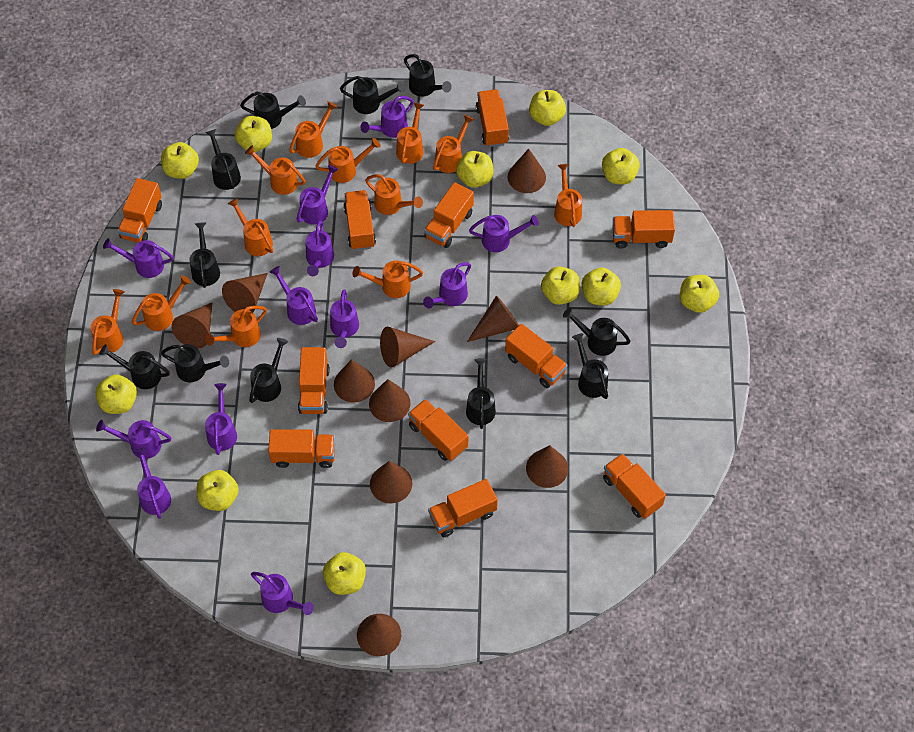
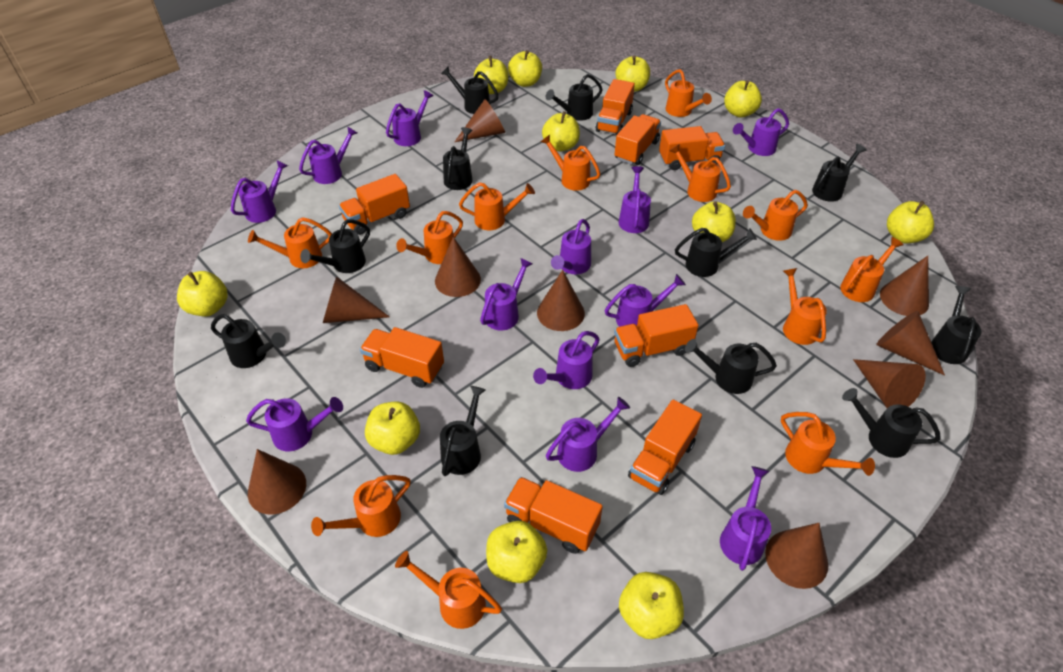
brown cone: [172,302,213,349] [222,273,268,312] [334,359,375,403] [357,614,401,656] [369,379,411,422] [370,461,412,503] [380,327,435,368] [467,295,519,342] [508,148,546,193] [526,445,568,488] = 10 -> [248,449,306,514] [323,276,390,323] [435,237,481,297] [455,99,505,142] [537,270,585,331] [765,523,828,589] [853,359,926,408] [876,311,945,376] [880,256,929,316] = 9
orange truck: [118,178,162,243] [268,429,335,468] [298,347,330,414] [343,190,376,250] [408,399,468,461] [424,182,474,248] [428,479,498,537] [476,89,509,147] [505,324,568,388] [603,453,666,519] [612,210,675,249] = 11 -> [339,174,410,235] [360,327,444,388] [504,477,603,554] [596,79,635,135] [614,304,699,367] [615,114,661,165] [628,399,702,495] [659,126,725,170] = 8

